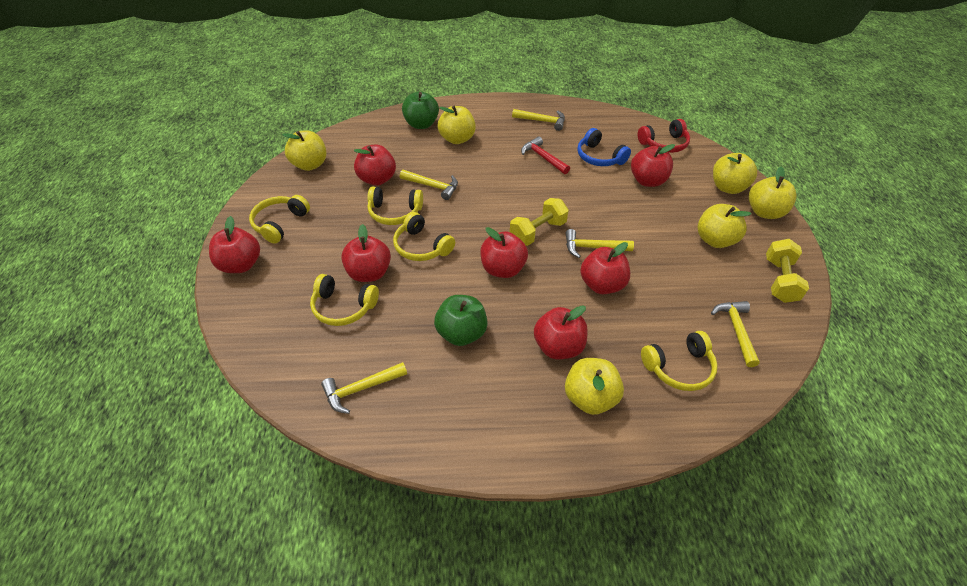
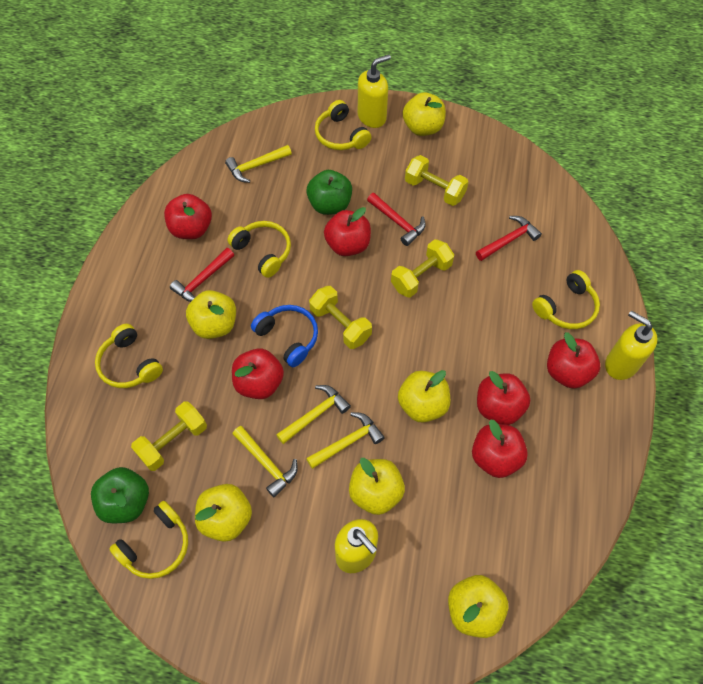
red apple: [209,216,260,273] [341,224,391,282] [354,145,396,186] [480,227,528,278] [534,305,588,359] [580,242,630,294] [631,144,675,187] = 7 -> [164,194,212,239] [232,348,284,399] [324,207,371,256] [472,419,528,478] [477,371,530,425] [547,332,600,389] = 6
red hammer: [521,136,570,174] = 1 -> [170,248,234,302] [367,193,426,246] [476,216,542,261] = 3
red headphones: [638,119,690,153] = 1 -> none = 0
yellow dumbbell: [510,198,569,246] [766,239,809,303] = 2 -> [131,402,207,471] [309,286,372,349] [391,239,454,298] [405,155,468,206] = 4
yellow hammer: [321,362,407,414] [400,170,458,200] [512,109,565,131] [565,229,634,258] [711,301,760,367] = 5 -> [225,145,292,183] [233,426,298,497] [276,385,351,444] [306,412,385,469] = 4
yellow soap dispenser: none = 0 -> [335,519,378,573] [358,54,391,128] [605,310,658,380] = 3

